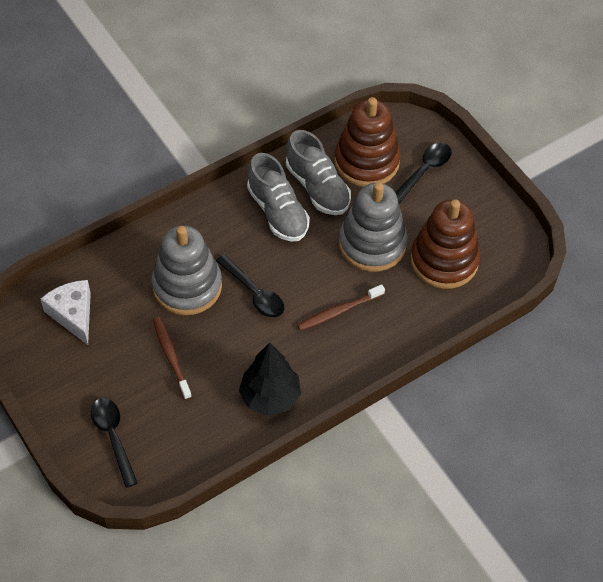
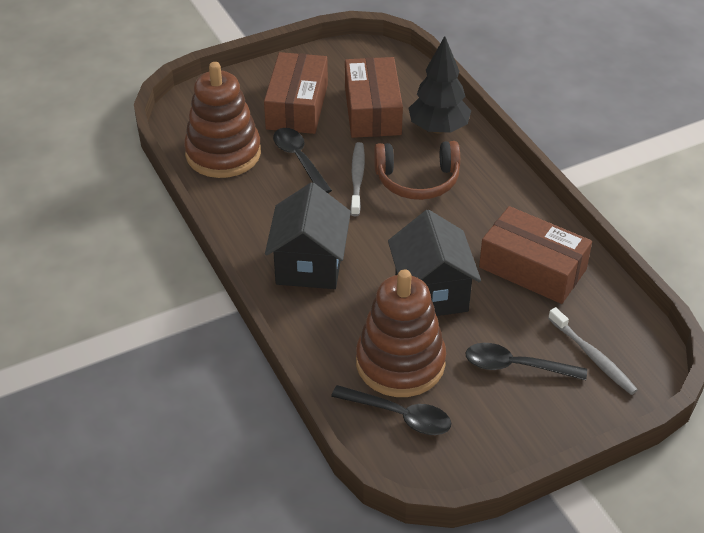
black house: none = 0 -> [265,182,351,289] [388,210,481,316] = 2
brown box: none = 0 -> [264,52,328,134] [345,57,403,138] [479,206,592,304] = 3
brown headphones: none = 0 -> [374,141,460,200] = 1
brown toothbrush: [153,317,192,400] [297,284,385,331] = 2 -> none = 0
grey shoe: [247,153,310,242] [286,130,351,215] = 2 -> none = 0
grey stacking toy: [152,225,222,315] [339,182,408,272] = 2 -> none = 0
grey toothbrush: none = 0 -> [350,142,365,216] [548,307,638,395] = 2
white cheese: [41,280,91,345] = 1 -> none = 0

